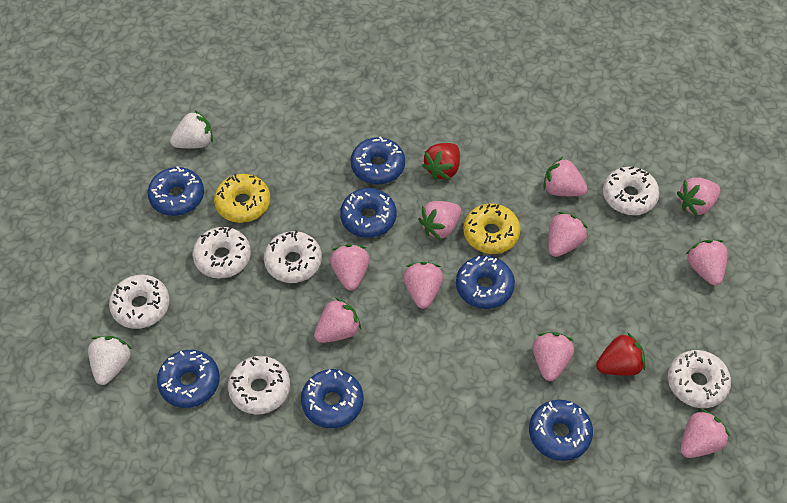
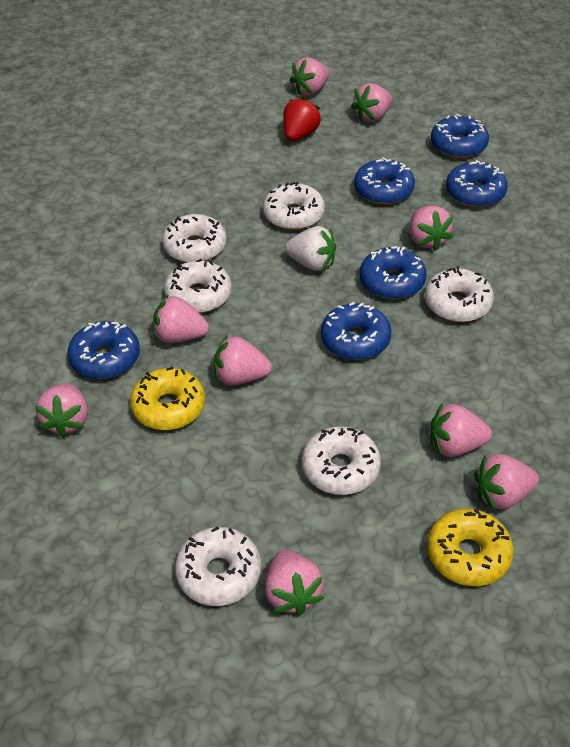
blue donut: [148,166,204,216] [157,350,220,408] [301,369,363,428] [340,188,397,238] [351,137,405,184] [456,256,515,309] [529,400,593,461] = 7 -> [67,321,140,379] [321,302,391,360] [354,157,415,204] [360,246,426,299] [431,114,489,158] [446,160,508,207] = 6
pink strawberry: [314,298,361,343] [330,244,370,291] [403,262,443,309] [418,201,461,240] [532,332,574,381] [543,157,588,196] [548,212,588,257] [677,177,721,217] [681,409,730,458] [685,240,728,286] = 10 -> [35,383,88,438] [153,295,209,343] [214,335,272,386] [265,550,324,616] [289,57,329,96] [351,83,392,122] [410,206,453,251] [431,403,492,457] [474,454,539,511] = 9
red strawberry: [422,143,460,180] [596,332,646,376] = 2 -> [283,97,321,141] = 1
white strawberry: [88,336,132,385] [170,110,213,149] = 2 -> [285,226,336,271] = 1

